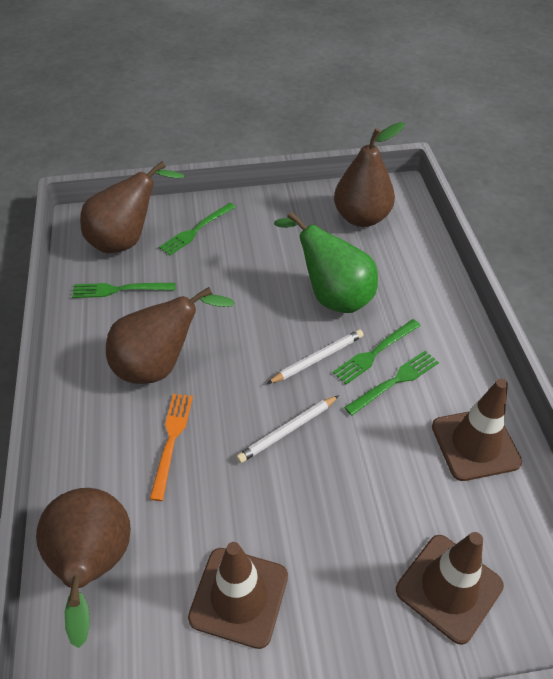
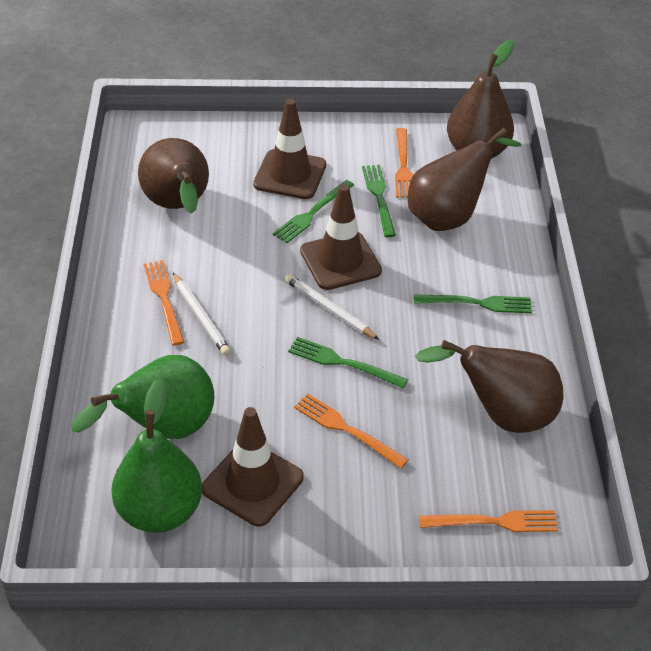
green pear: [274,211,378,313] = 1 -> [71,355,214,439] [111,378,202,533] = 2
orange fork: [150,394,193,501] = 1 -> [144,260,184,346] [294,394,408,469] [395,128,413,198] [419,510,558,532] = 4

